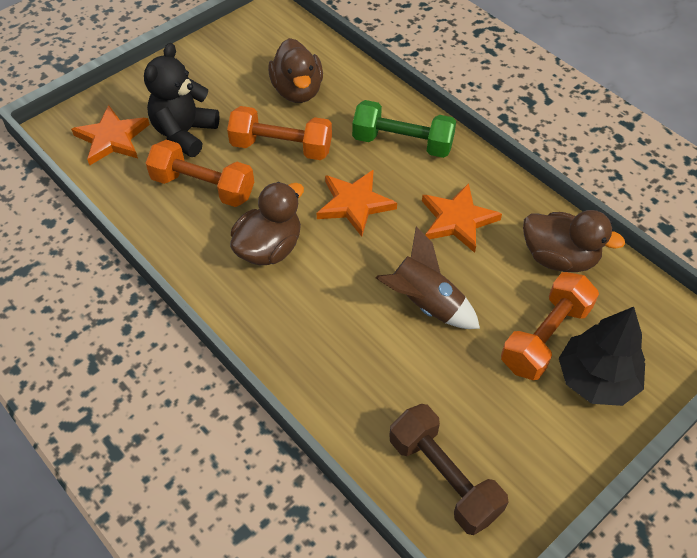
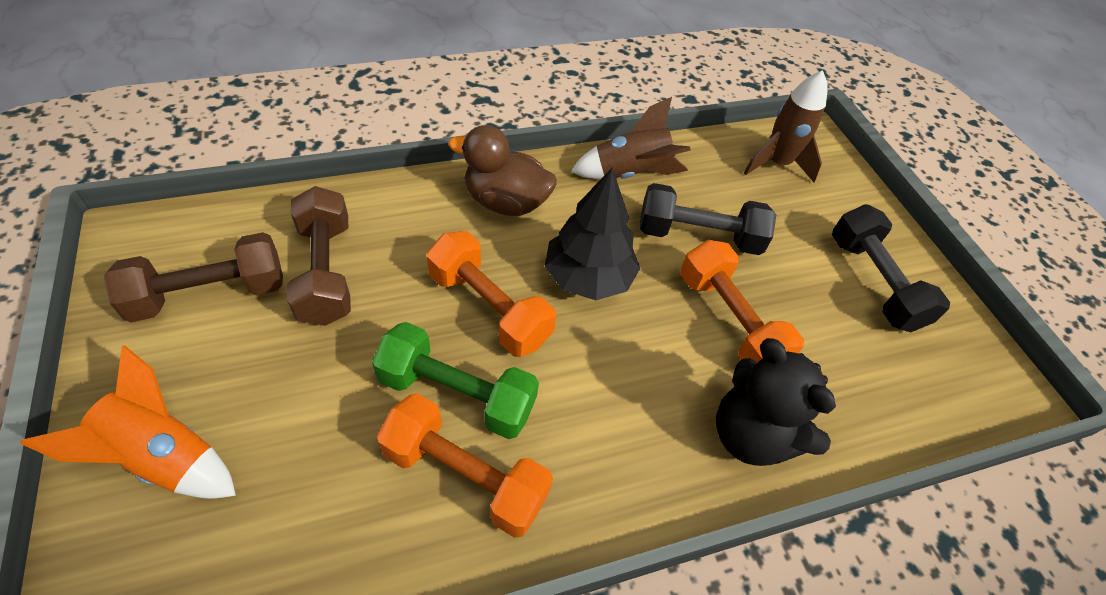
black dumbbell: none = 0 -> [640,183,776,255] [832,204,950,332] = 2
brown duck: [230,182,304,265] [268,38,323,103] [523,210,625,272] = 3 -> [448,125,557,216] = 1
brown dumbbell: [389,404,508,535] = 1 -> [104,232,283,322] [287,186,351,326] = 2
brown rocket: [376,226,480,329] = 1 -> [571,97,691,179] [744,70,828,183] = 2
orange rocket: none = 0 -> [20,345,236,499] = 1
orange star: [71,105,150,165] [317,170,397,237] [422,183,502,253] = 3 -> none = 0

